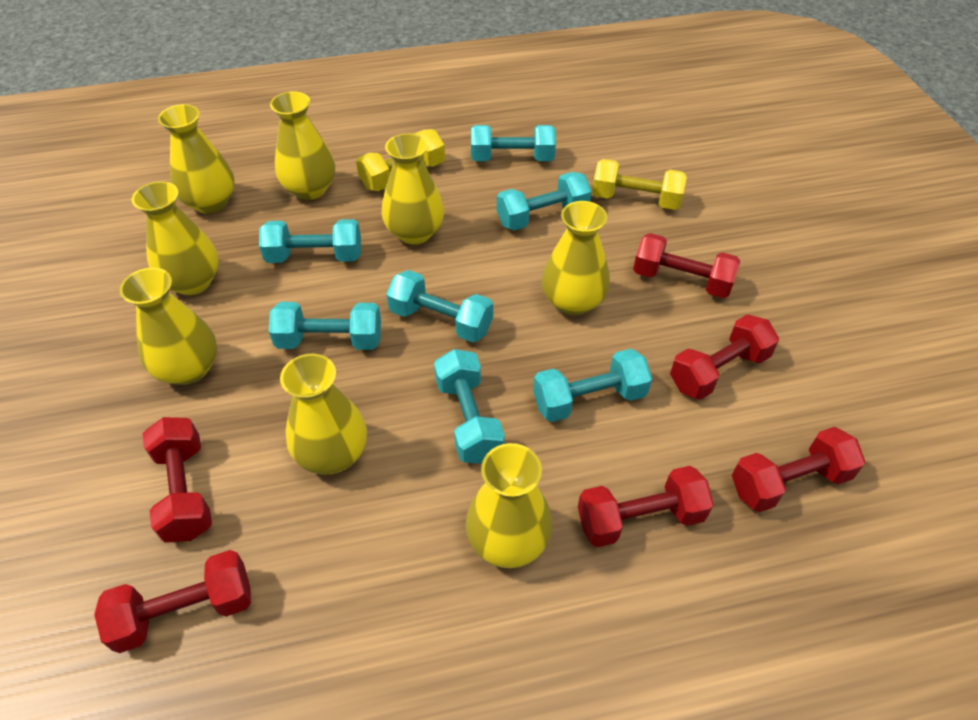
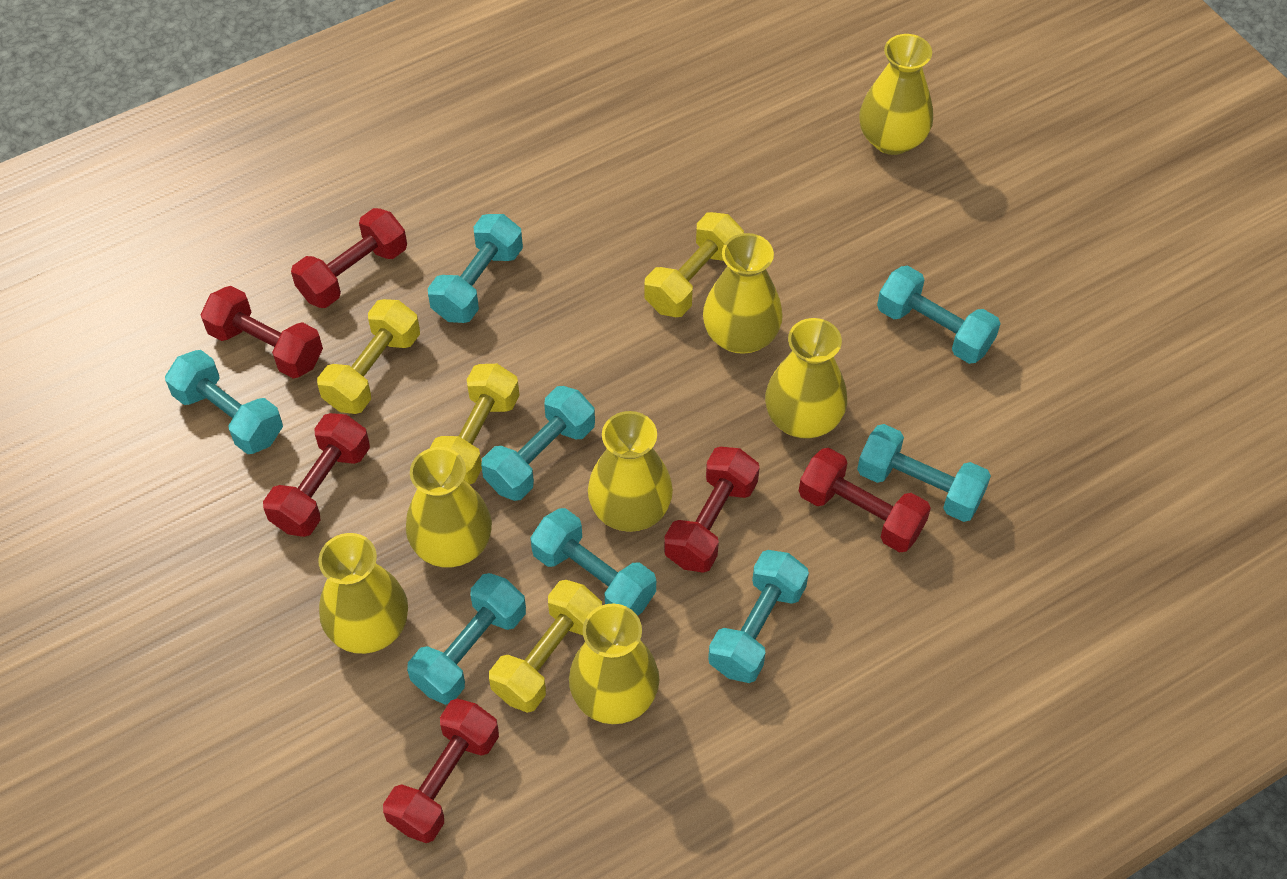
turquoise dumbbell: [259,219,361,263] [269,302,381,350] [386,270,493,342] [434,349,505,464] [471,125,556,161] [497,172,592,230] [533,349,652,422] = 7 -> [165,350,283,454] [407,573,526,705] [428,214,523,323] [481,386,595,501] [530,508,656,616] [708,550,809,683] [857,424,991,522] [877,266,1001,364] = 8
yellow dumbbell: [356,129,445,191] [592,159,687,210] = 2 -> [317,299,420,414] [429,364,520,485] [489,580,602,713] [644,212,744,317] = 4
yellow vase: [120,267,217,385] [132,181,219,295] [158,104,235,214] [270,91,335,200] [280,354,367,474] [382,133,444,245] [466,443,552,568] [542,201,610,316] = 8 -> [318,533,408,654] [406,447,492,567] [569,603,659,724] [588,411,673,532] [703,233,783,354] [765,318,847,439] [859,34,933,155] = 7

